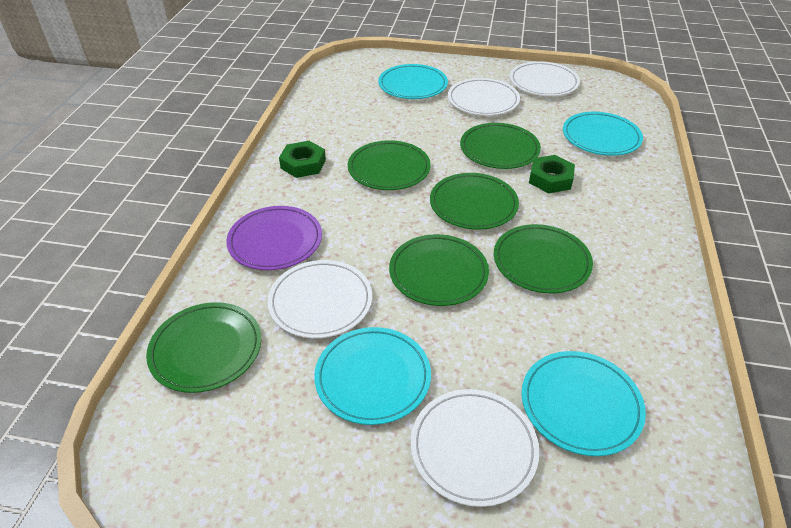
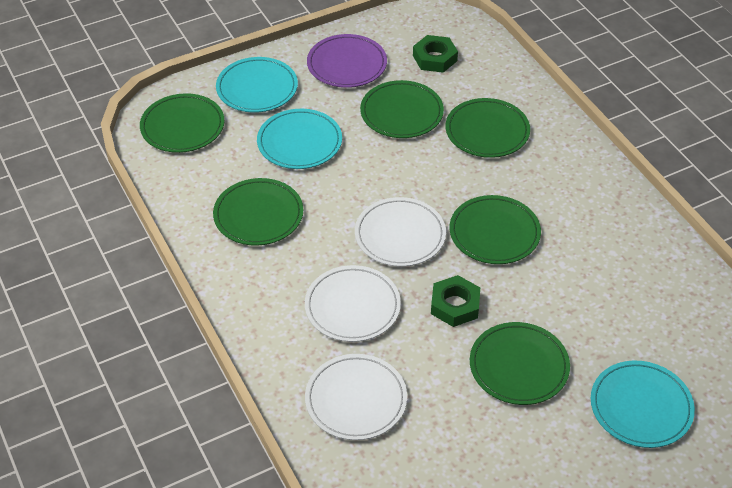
turquoise plate: [314,327,431,425] [378,64,448,99] [521,351,646,456] [563,112,643,156] = 4 -> [216,57,298,113] [257,109,342,169] [591,361,695,448] = 3
white plate: [267,260,372,338] [411,389,539,507] [448,78,520,116] [510,61,580,96] = 4 -> [305,265,401,342] [305,354,407,440] [355,197,446,267] = 3

